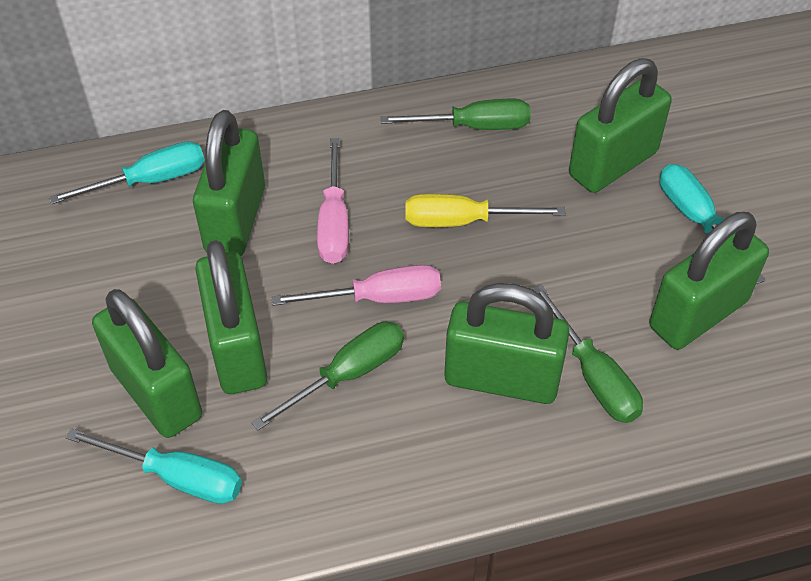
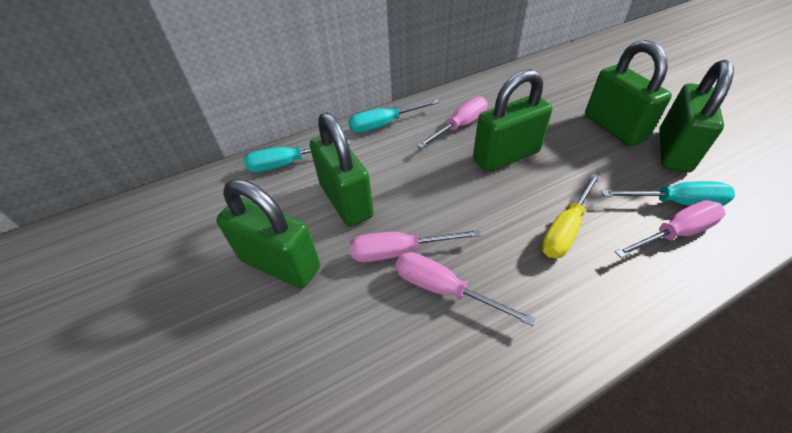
green padlock: [92,289,202,438] [193,110,265,256] [195,240,267,394] [444,283,570,404] [569,58,672,193] [649,212,769,350] = 6 -> [216,179,320,288] [310,112,374,227] [473,69,553,172] [585,40,672,146] [659,60,734,173] = 5
green screwdriver: [251,322,404,430] [381,99,531,130] [533,285,643,423] = 3 -> none = 0
pink screwdriver: [272,265,441,306] [317,138,349,264] = 2 -> [350,229,481,262] [395,252,535,326] [417,96,488,149] [615,200,726,258] = 4

